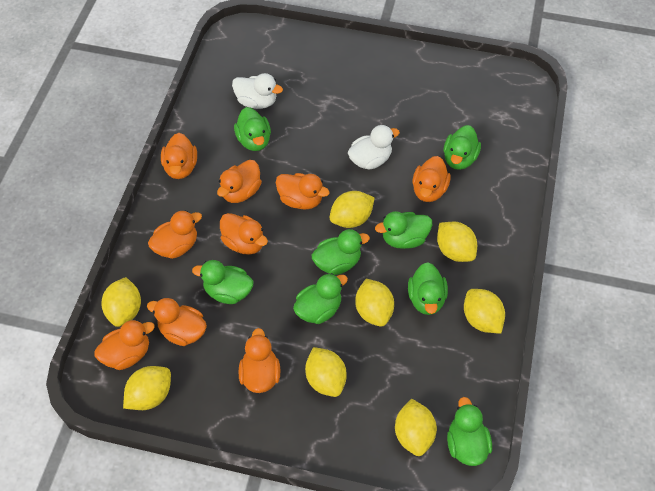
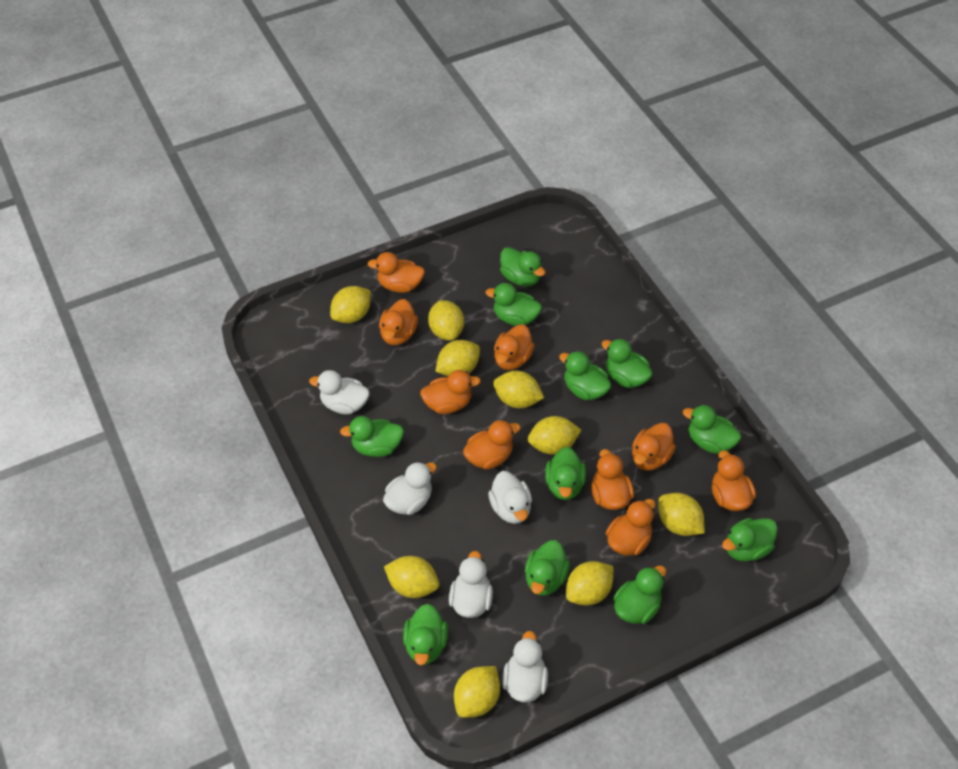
green duck: [192,260,253,304] [234,107,271,151] [293,273,348,324] [312,229,370,275] [375,211,432,249] [408,262,448,315] [444,125,481,170] [447,397,492,466] = 8 -> [340,416,404,457] [403,604,448,665] [485,283,542,326] [500,247,545,287] [525,540,570,596] [545,447,586,500] [559,351,611,400] [602,338,653,388] [613,565,666,624] [683,405,741,454] [722,518,778,562] = 11
white duck: [232,73,283,109] [348,125,400,169] = 2 -> [309,370,370,414] [383,462,437,515] [449,551,493,618] [488,471,532,524] [502,631,548,703] = 5
yellow lemon: [101,277,141,327] [123,366,171,410] [305,347,347,397] [329,191,375,228] [355,279,394,327] [395,399,437,456] [437,222,477,262] [464,289,505,333] = 8 -> [330,286,371,323] [384,556,439,598] [428,300,464,341] [435,340,480,376] [454,666,500,718] [493,371,544,408] [528,416,581,454] [566,561,613,606] [658,493,705,536] = 9

